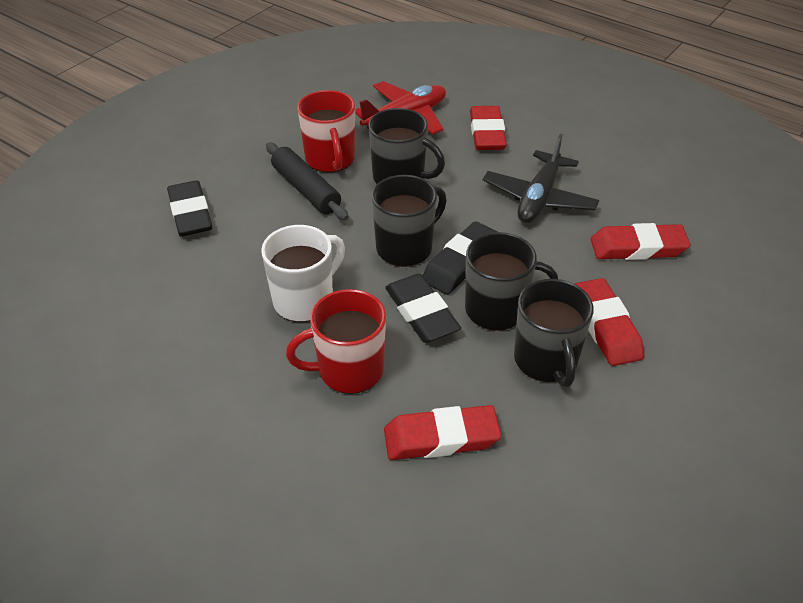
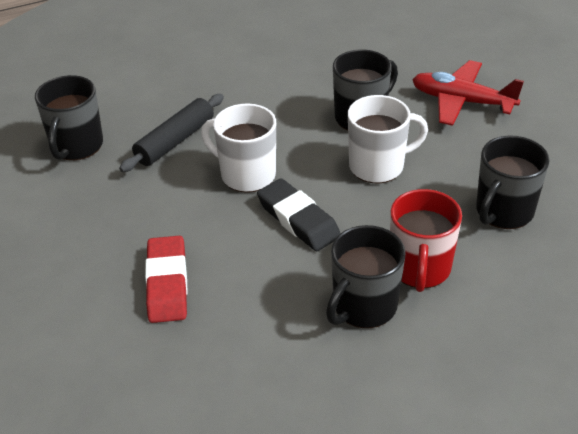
black eraser: [167,180,212,236] [385,274,461,343] [423,221,498,295] = 3 -> [257,178,341,251] = 1
black plane: [483,133,599,223] = 1 -> none = 0
red eraser: [384,405,501,460] [470,106,507,150] [575,278,644,366] [591,223,690,260] = 4 -> [145,236,188,323] = 1
red mug: [286,289,386,394] [297,90,355,173] = 2 -> [390,189,462,292] = 1
white mug: [261,225,345,322] = 1 -> [201,104,276,193] [348,95,428,184] = 2

